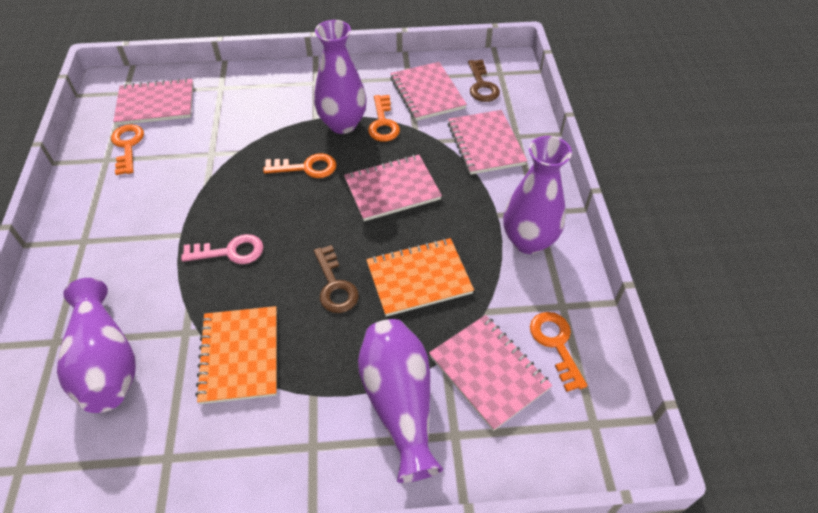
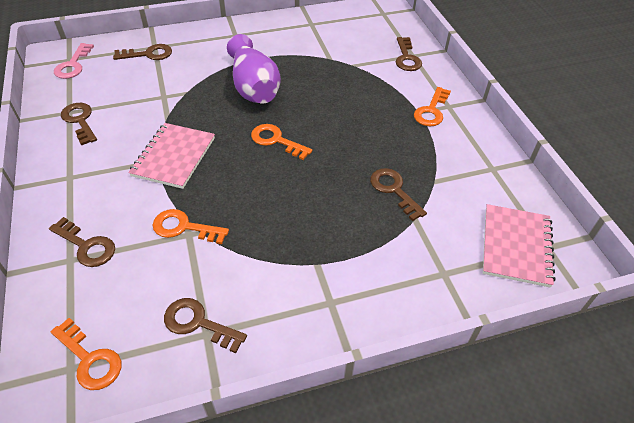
brown key: [314,245,359,313] [468,59,500,102] = 2 -> [49,217,115,267] [61,103,97,145] [113,44,172,60] [164,298,247,353] [370,168,427,221] [396,37,422,71] = 6
orange notebook: [195,306,277,404] [366,238,474,317] = 2 -> none = 0
pink notebook: [113,78,193,125] [344,155,442,221] [390,62,467,121] [429,315,552,431] [448,110,527,175] = 5 -> [128,123,215,189] [483,204,555,287] = 2
purple vase: [57,278,136,413] [314,20,367,134] [358,319,443,483] [503,136,572,254] = 4 -> [227,34,281,103] = 1

